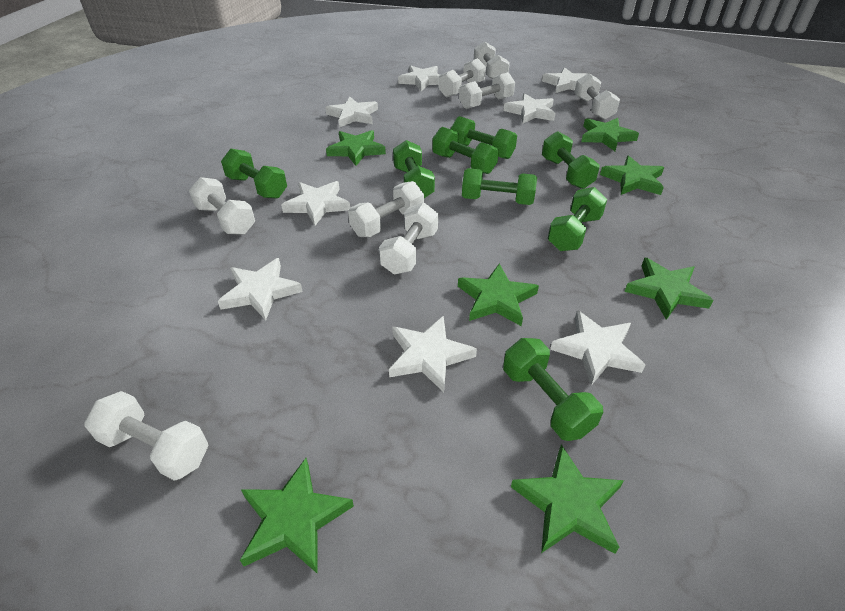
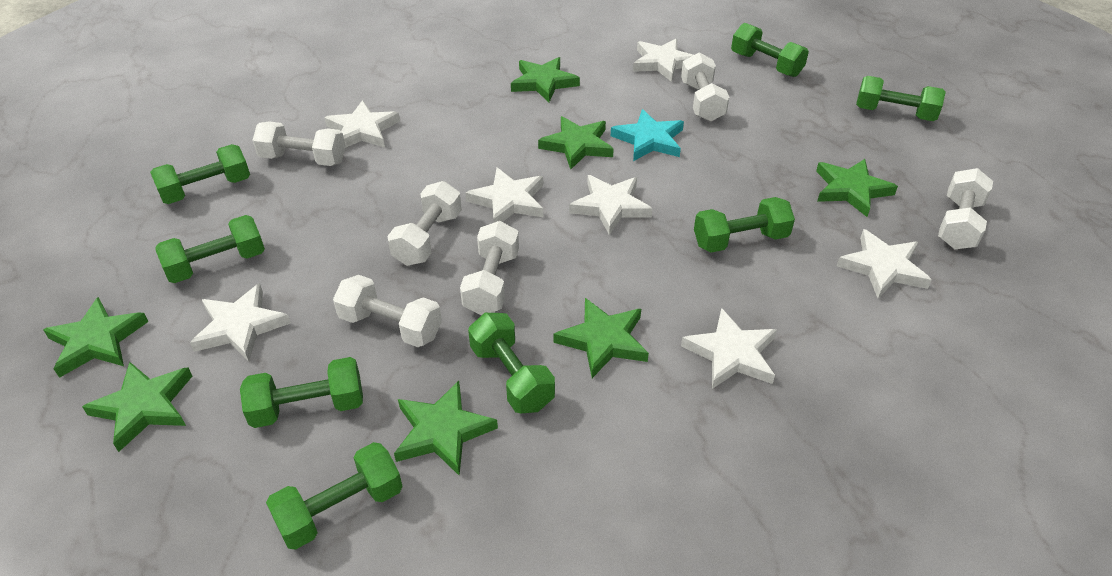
turquoise star: none = 0 -> [611,109,684,161] = 1
white dumbbell: [85,391,209,481] [189,177,255,235] [348,181,424,237] [379,203,438,274] [438,58,486,97] [459,72,515,109] [474,41,510,79] [574,73,620,120] = 8 -> [252,121,345,166] [333,275,442,347] [387,181,462,266] [460,221,519,315] [681,53,729,121] [938,168,993,249] = 6
white star: [218,258,303,320] [281,181,350,225] [325,96,378,128] [389,316,477,393] [398,65,440,91] [504,93,555,124] [542,67,588,93] [550,310,645,385] = 8 -> [190,283,291,361] [324,100,400,148] [466,168,543,223] [569,175,653,235] [633,39,693,82] [681,308,777,389] [837,229,932,298] = 7

